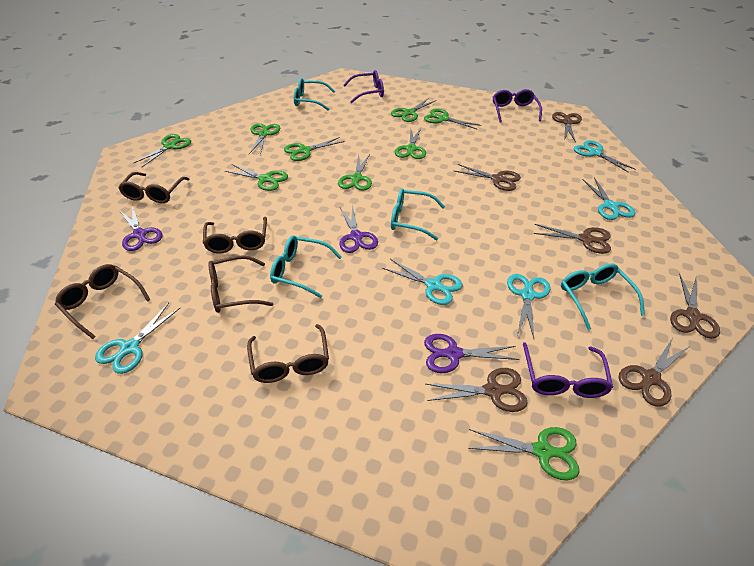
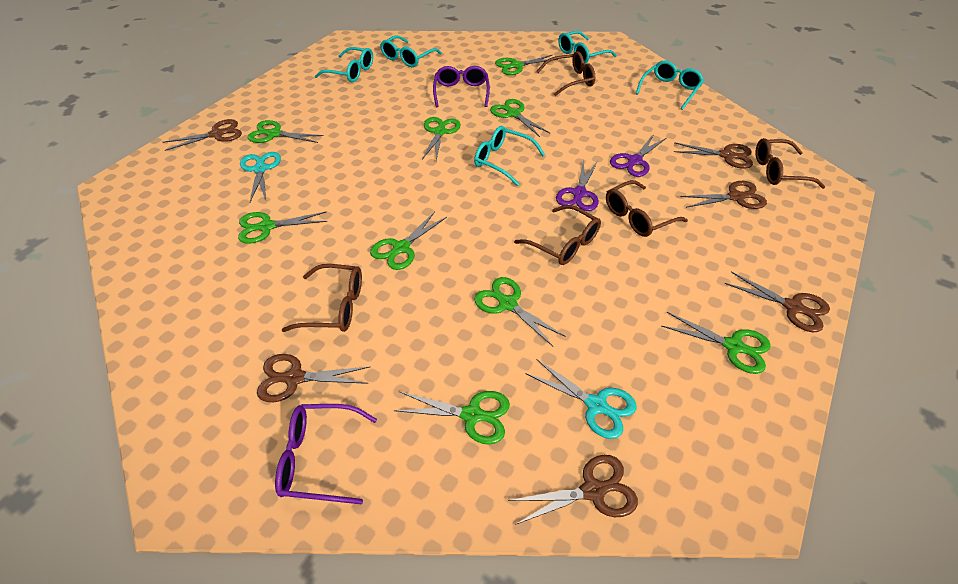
purple glasses: [344,70,384,103] [493,89,542,123] [523,342,613,398] = 3 -> [275,404,377,505] [433,66,490,108] = 2
purple scissors: [119,206,163,251] [339,205,378,253] [424,334,519,373] = 3 -> [556,160,599,211] [610,134,666,177] = 2
turquoise glasses: [270,236,342,298] [294,78,335,110] [391,188,445,240] [561,263,645,330] = 4 -> [315,47,373,82] [380,35,442,67] [474,126,545,186] [558,31,617,64] [636,60,704,110] = 5
turquoise scissors: [95,303,180,374] [382,259,462,305] [507,274,550,338] [573,140,636,173] [583,177,635,220] = 5 -> [240,152,281,202] [527,359,636,439] = 2

